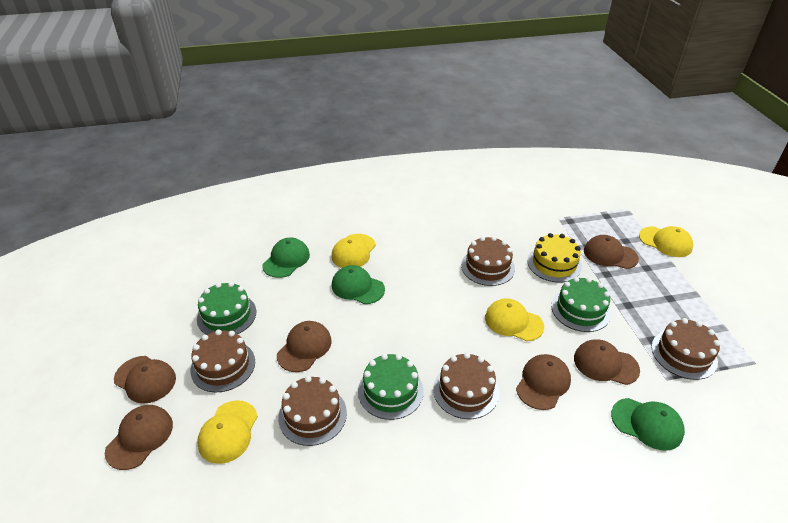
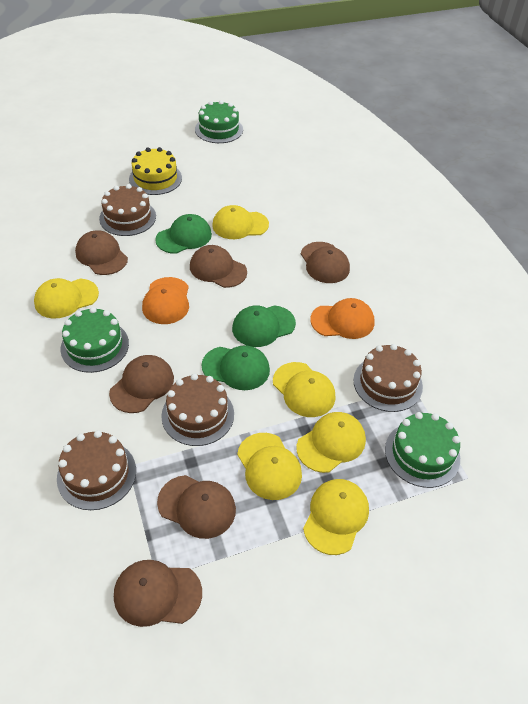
brown cake: [191,329,255,392] [278,376,347,446] [433,352,499,419] [461,236,515,286] [651,318,720,380] = 5 -> [57,430,136,510] [99,184,156,236] [161,374,234,446] [353,344,423,412] = 4
orange cap: none = 0 -> [142,277,189,324] [310,298,375,339] = 2
yellow cap: [197,400,258,464] [331,234,376,268] [485,298,544,341] [639,226,693,257] = 4 -> [34,278,99,318] [212,205,269,239] [237,433,302,500] [273,362,335,417] [296,412,366,473] [303,479,369,555] = 6

